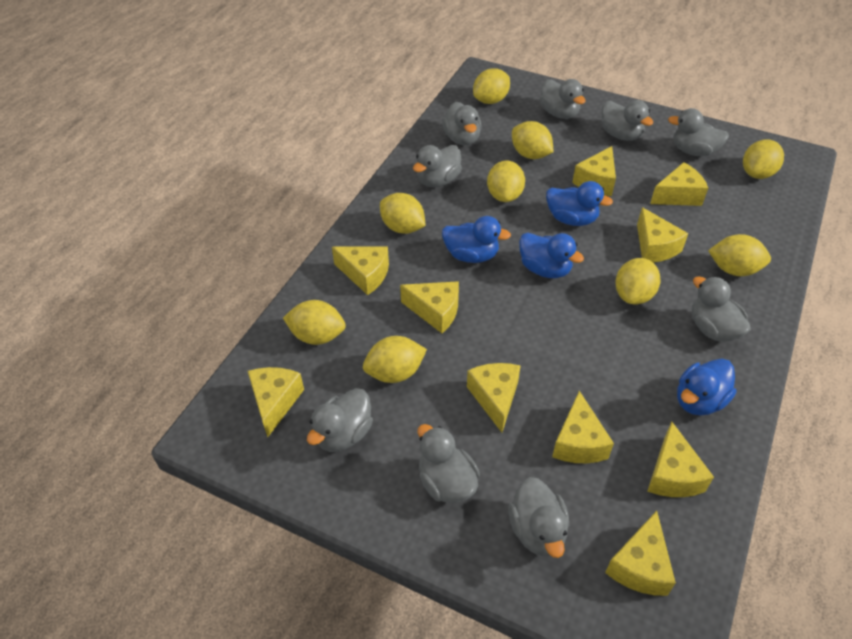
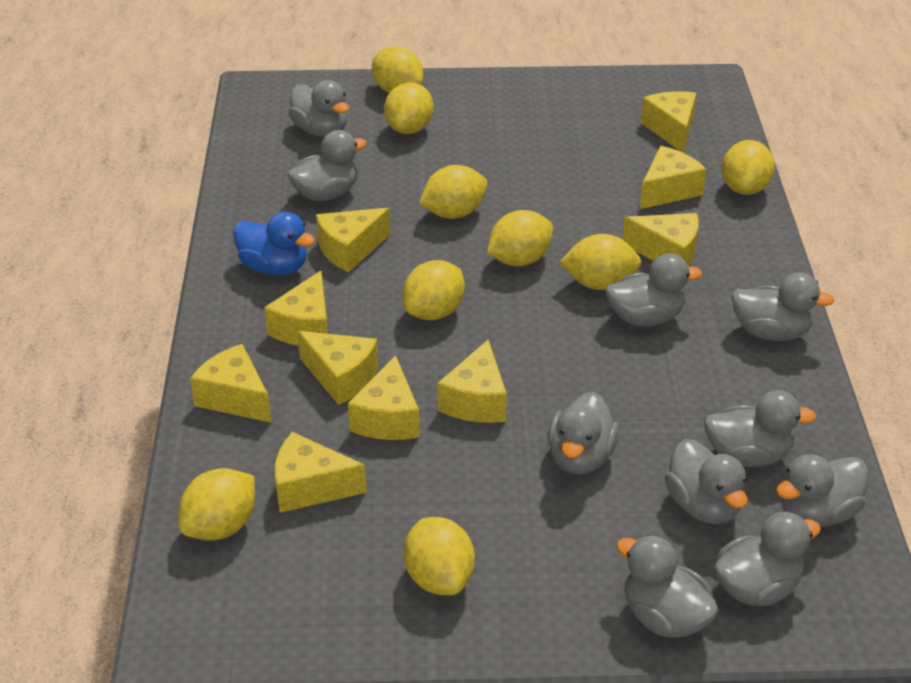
blue duck: [442,216,511,263] [519,233,584,278] [546,181,613,226] [677,359,737,415] = 4 -> [233,212,315,276] = 1
grey duck: [307,388,373,452] [413,145,462,187] [417,424,480,503] [442,102,482,145] [508,477,569,558] [540,79,586,119] [601,100,653,141] [668,108,729,156] [692,276,751,342] = 9 -> [287,130,367,202] [289,80,349,137] [548,392,619,474] [606,253,702,326] [616,535,719,638] [665,439,748,524] [704,390,816,467] [714,512,821,606] [731,273,834,341] [776,454,869,527] = 10

